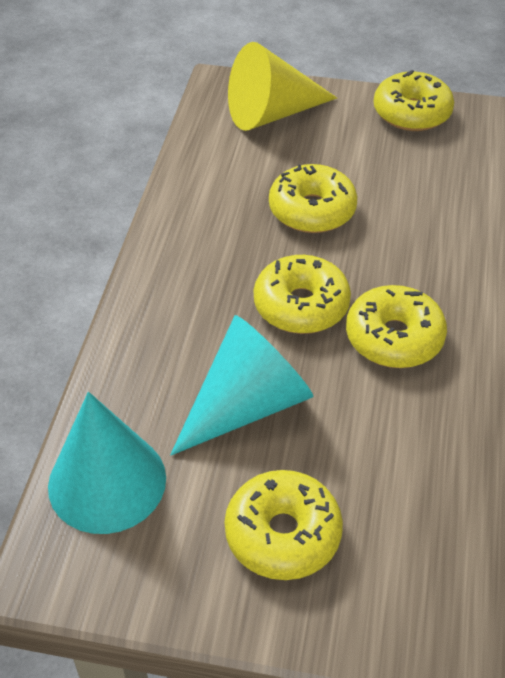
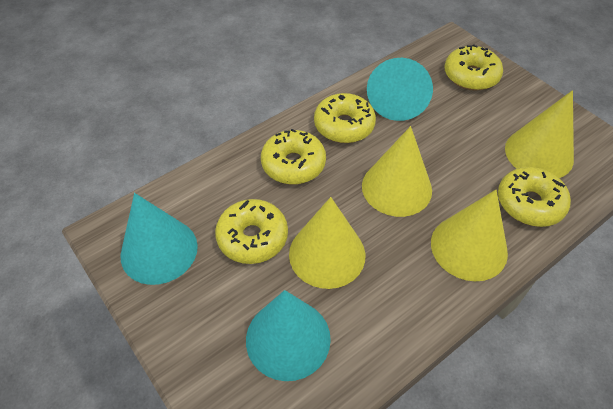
turquoise cone: [48,392,166,534] [170,315,314,455] = 2 -> [120,193,198,285] [246,290,331,381] [367,58,433,121] = 3
yellow cone: [228,42,337,131] = 1 -> [289,197,365,289] [362,126,432,217] [431,190,508,281] [505,90,574,178] = 4

